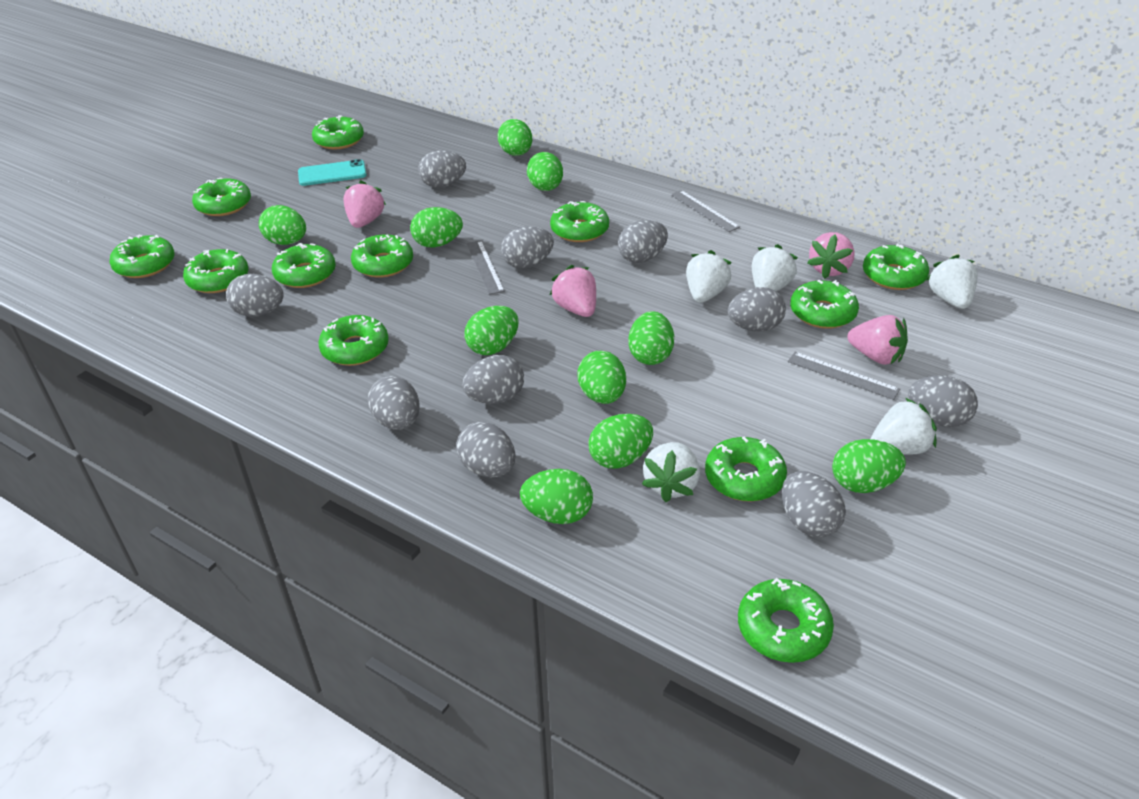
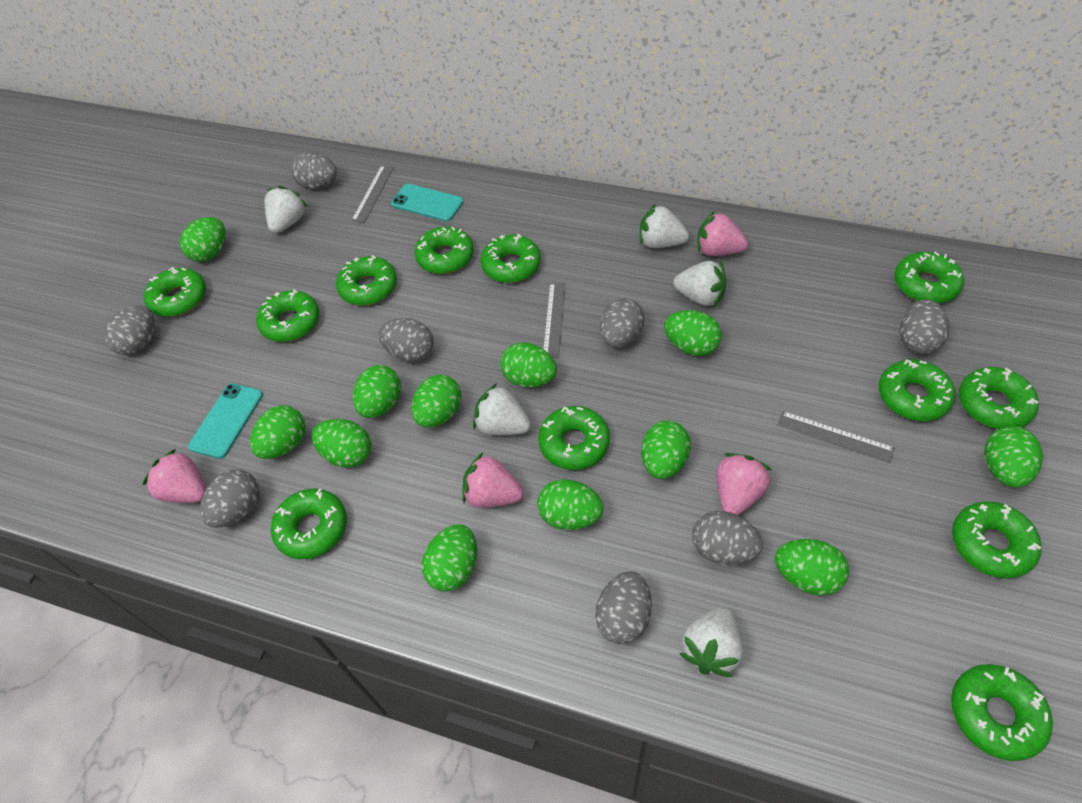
green egg: [259,205,306,245] [410,207,463,248] [464,306,519,355] [498,119,532,156] [520,469,593,524] [527,152,563,191] [578,351,626,404] [588,414,653,469] [628,311,674,365] [832,439,906,493] = 10 -> [180,217,226,262] [250,405,306,459] [312,419,371,468] [353,365,401,418] [411,375,461,428] [422,524,477,591] [500,343,557,388] [537,479,604,530] [641,420,691,479] [664,310,722,356] [775,539,849,596] [984,426,1043,488] = 12
grey egg: [226,274,284,317] [368,376,420,430] [418,150,466,188] [456,422,516,477] [462,355,524,404] [501,226,554,269] [618,220,668,263] [728,287,786,332] [782,471,846,537] [908,376,978,427] = 10 -> [104,305,155,355] [200,469,260,528] [291,152,337,189] [378,318,434,362] [595,571,652,644] [600,298,645,348] [692,511,763,565] [900,299,949,354] = 8
turquoise phone: [298,159,367,186] = 1 -> [188,383,263,459] [391,184,464,221] = 2

